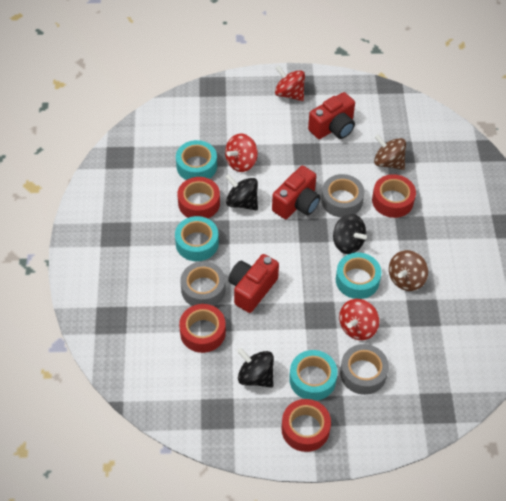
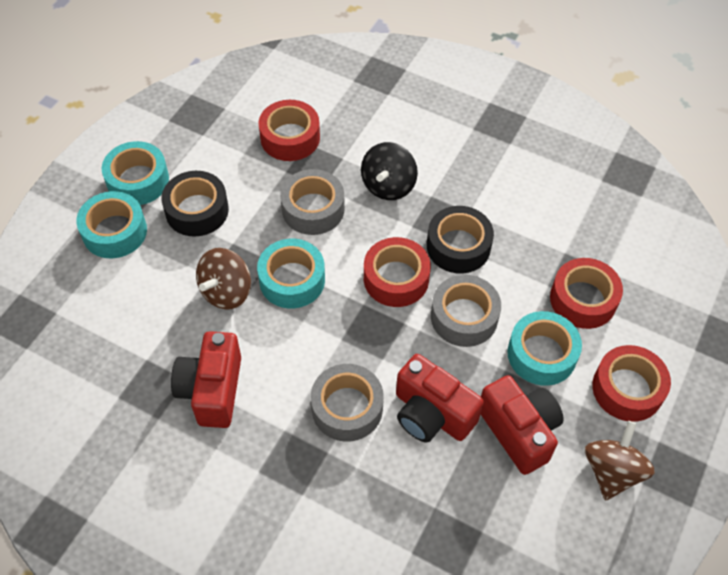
black spinning top: [226,174,258,210] [237,348,274,388] [333,214,367,254] = 3 -> [361,142,418,200] = 1
black tape: none = 0 -> [161,171,229,237] [427,206,494,274] = 2
red spinning top: [225,134,258,172] [275,65,305,101] [339,299,379,340] = 3 -> none = 0

